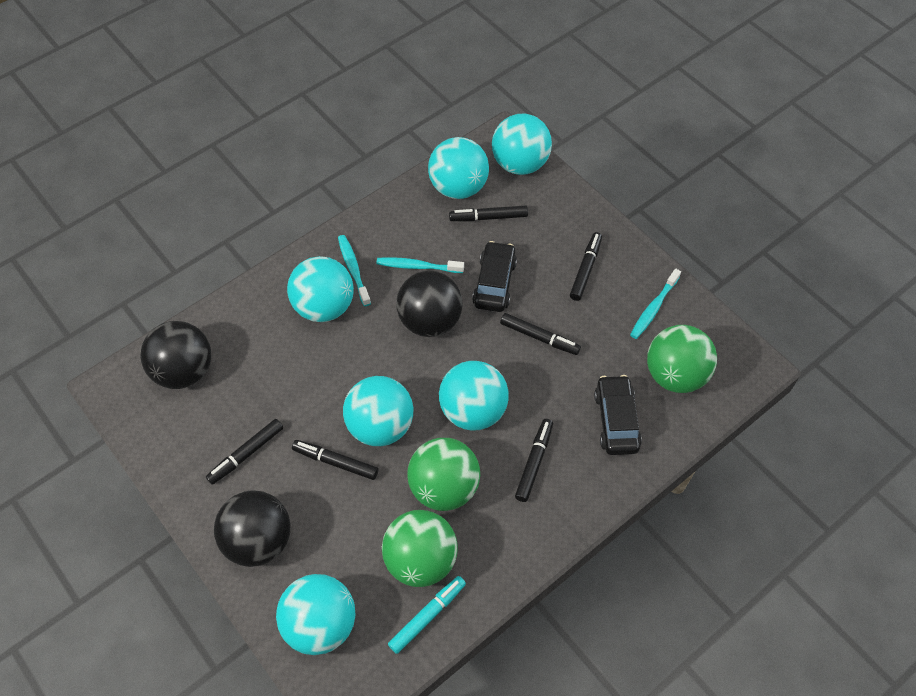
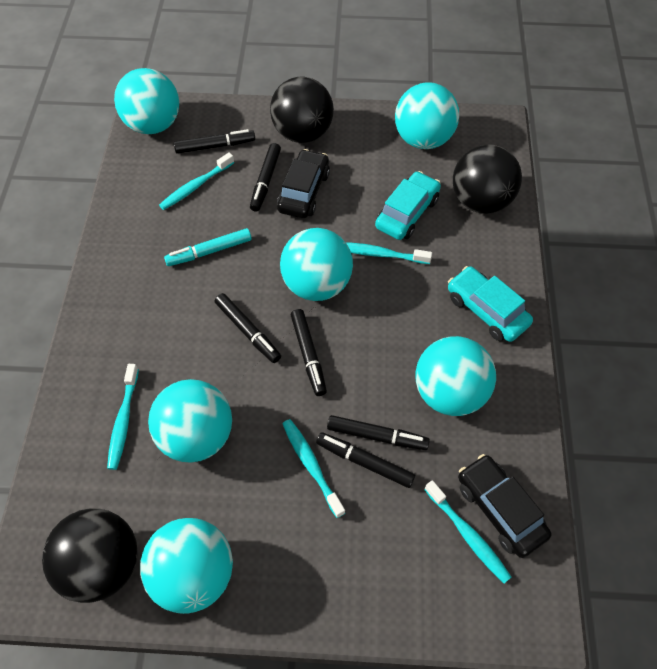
green ball: [382,510,458,587] [407,438,480,511] [647,325,717,393] = 3 -> none = 0
turquoise car: none = 0 -> [375,171,441,240] [448,266,533,342] = 2
turquoise toothbrush: [338,235,371,306] [377,257,464,273] [630,268,681,339] = 3 -> [107,364,139,470] [159,152,234,210] [282,419,345,518] [346,242,432,264] [424,480,511,583] = 5

